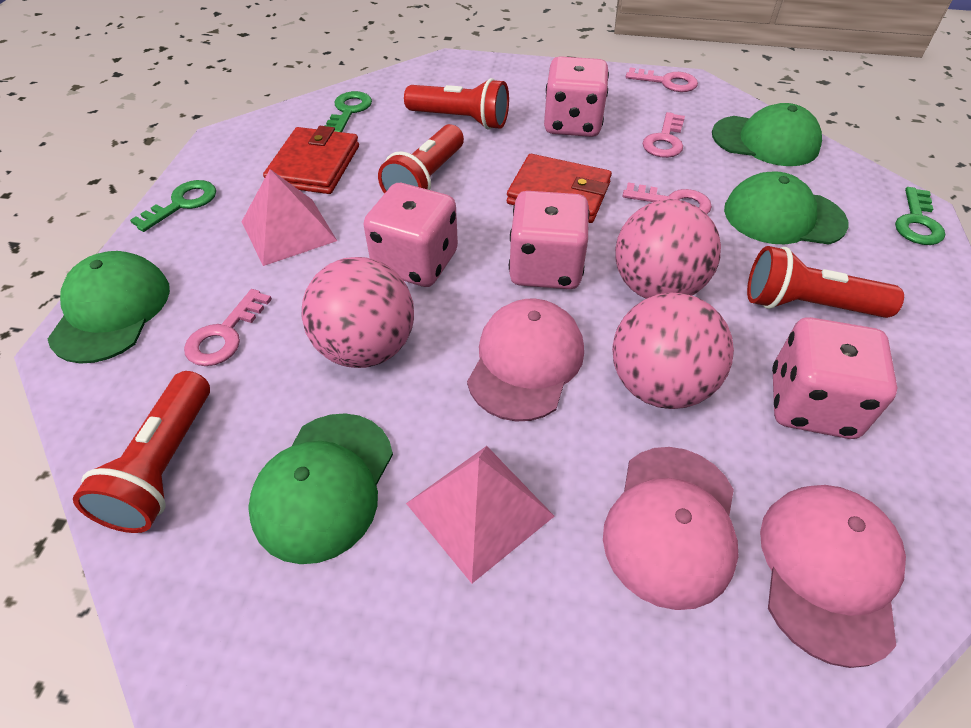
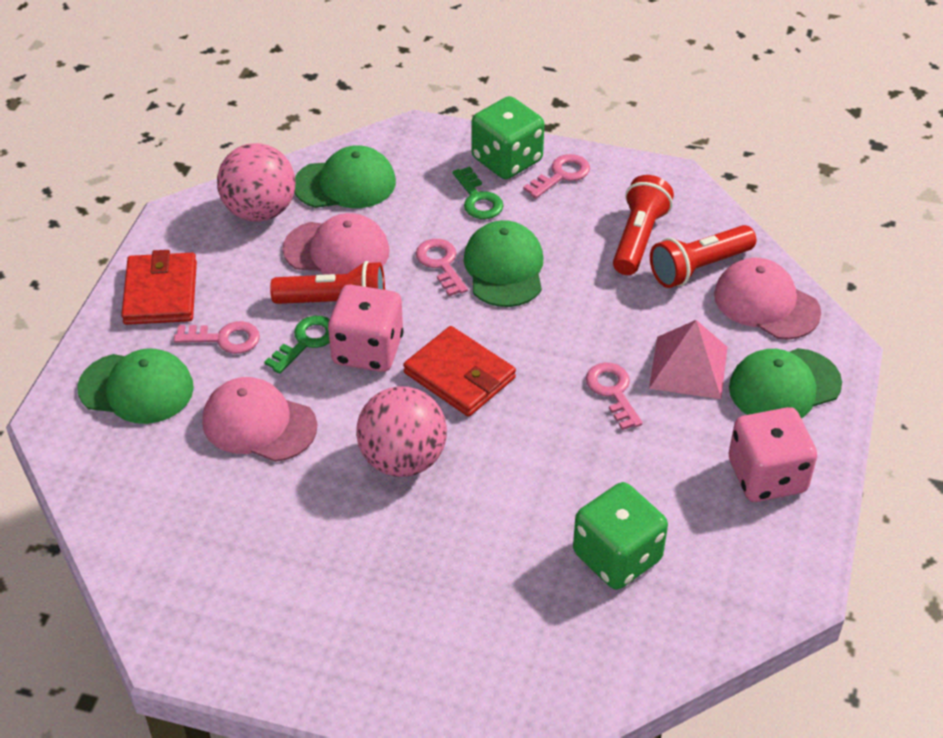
green dice: none = 0 -> [472,96,545,179] [573,482,668,589] = 2
green key: [130,180,216,232] [324,91,372,132] [895,187,945,245] = 3 -> [264,316,330,374] [453,166,504,219] = 2
pink ball: [302,257,414,368] [612,293,734,409] [615,199,721,299] = 3 -> [217,143,295,222] [356,386,447,477] = 2
pink dice: [364,183,458,287] [509,191,590,289] [544,56,609,137] [772,317,897,439] = 4 -> [328,285,404,372] [729,407,817,502] = 2
pink pyramid: [242,169,337,266] [406,446,555,583] = 2 -> [649,320,727,399] = 1
red flashlight: [73,371,210,533] [378,124,464,194] [404,78,509,130] [747,246,904,318] = 4 -> [270,261,385,304] [613,175,674,275] [650,225,756,288] = 3

